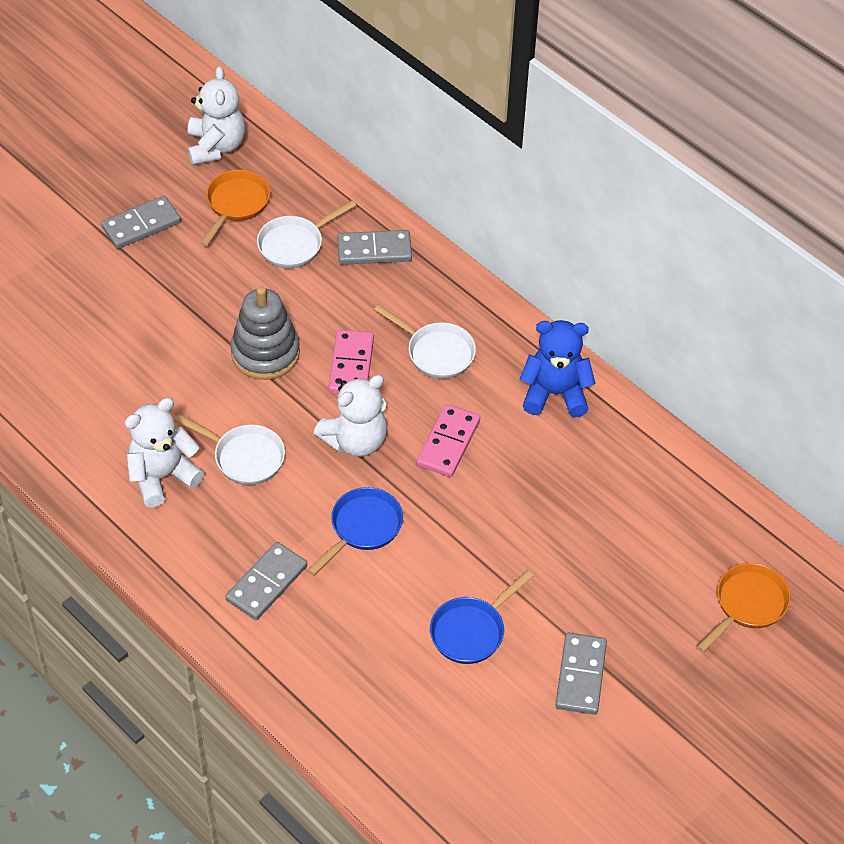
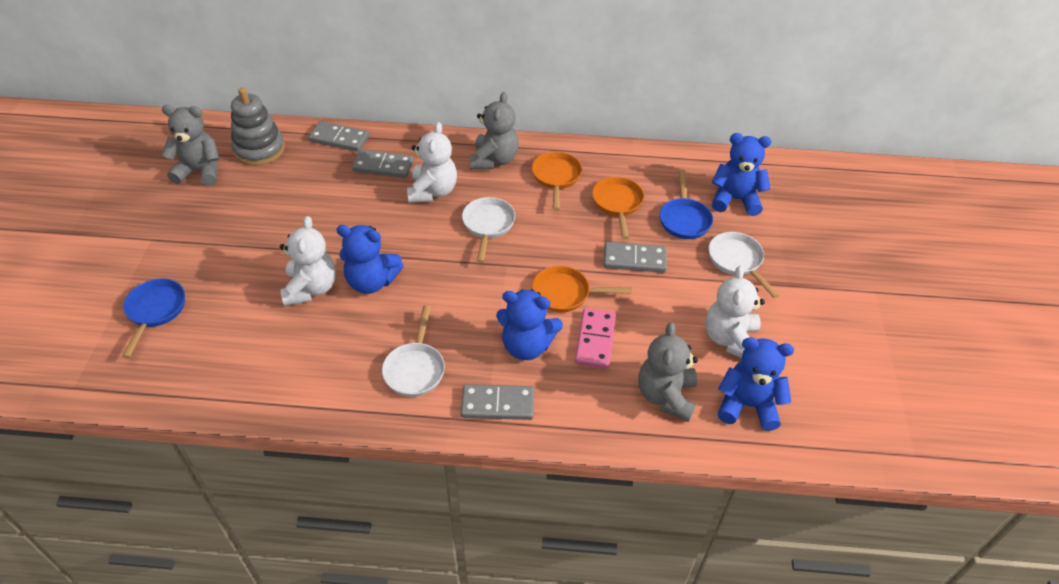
blue teddy bear: [520,320,596,417] = 1 -> [336,225,404,294] [496,289,563,360] [711,133,771,216] [718,337,794,431] = 4
grey teddy bear: none = 0 -> [162,105,219,186] [470,92,519,169] [638,322,698,422] = 3
orange pan: [200,170,270,247] [697,563,791,653] = 2 -> [532,152,582,210] [532,266,632,312] [592,177,644,239] = 3
pink domino: [328,330,374,394] [416,404,480,477] = 2 -> [575,308,616,369] = 1

